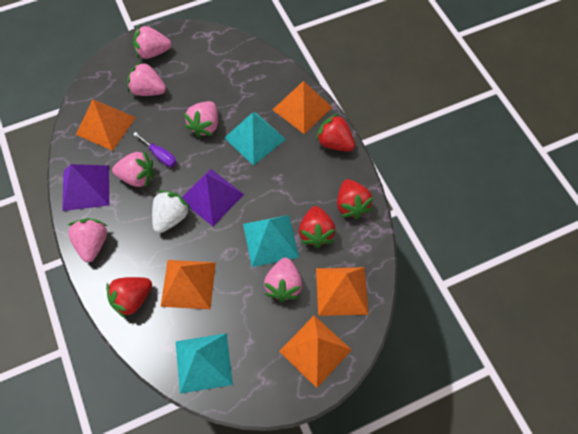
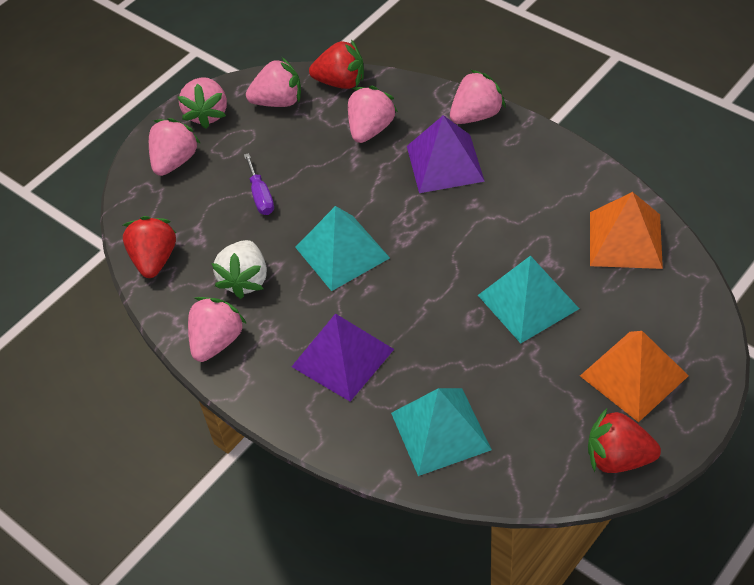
orange pyramid: [76,99,136,151] [161,260,216,309] [272,81,333,134] [279,315,352,388] [316,267,369,316] = 5 -> [580,331,689,422] [590,192,663,269] = 2
red strawberry: [106,277,152,318] [299,206,336,248] [316,113,355,152] [337,179,373,219] = 4 -> [123,216,176,278] [309,39,364,89] [588,409,661,473] = 3

